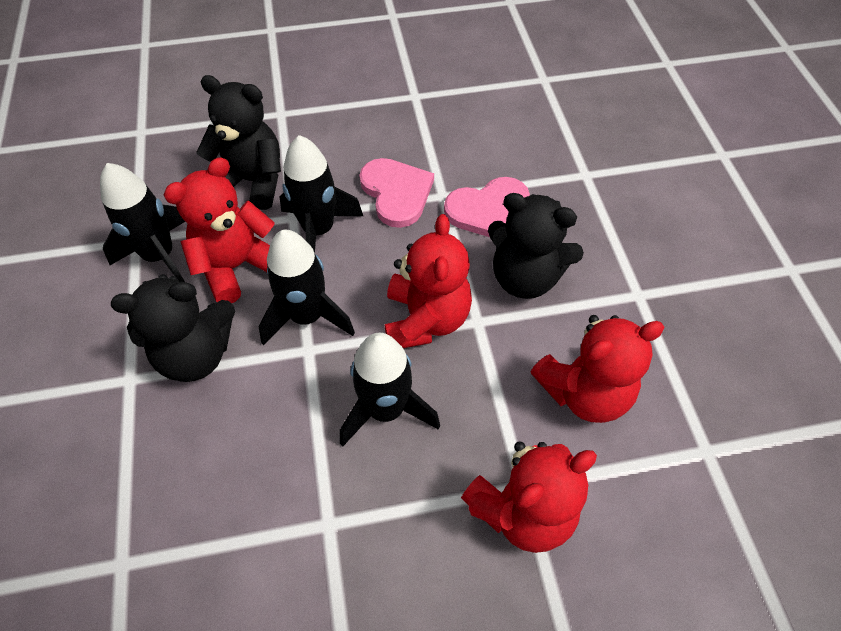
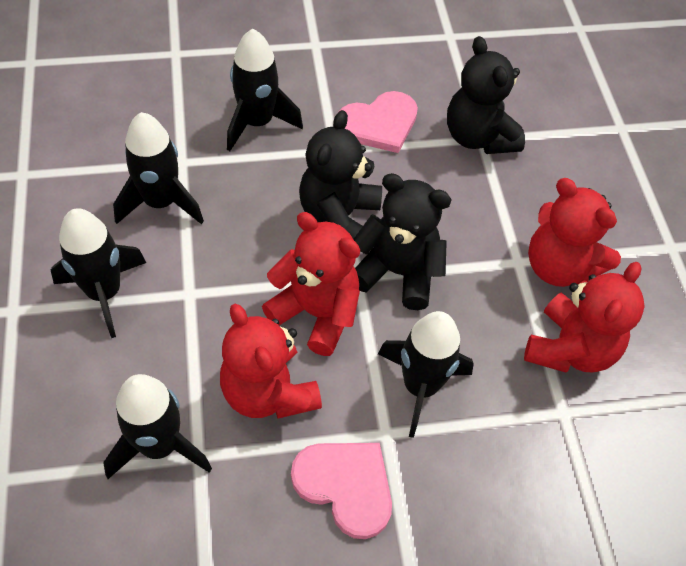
black rocket: [100,163,185,282] [259,230,355,345] [279,135,363,252] [340,333,440,447] = 4 -> [51,208,146,338] [103,374,212,479] [113,112,204,224] [227,29,303,151] [378,311,474,438] = 5

